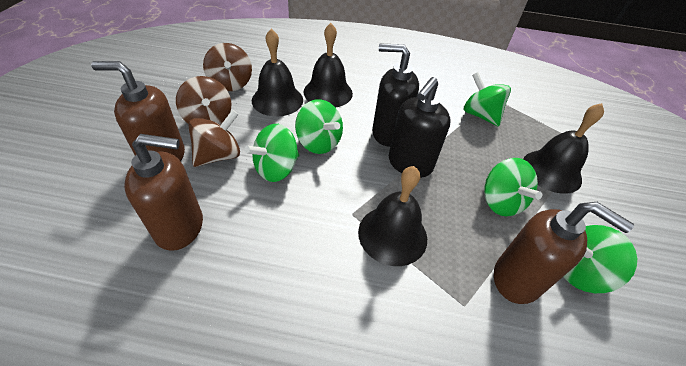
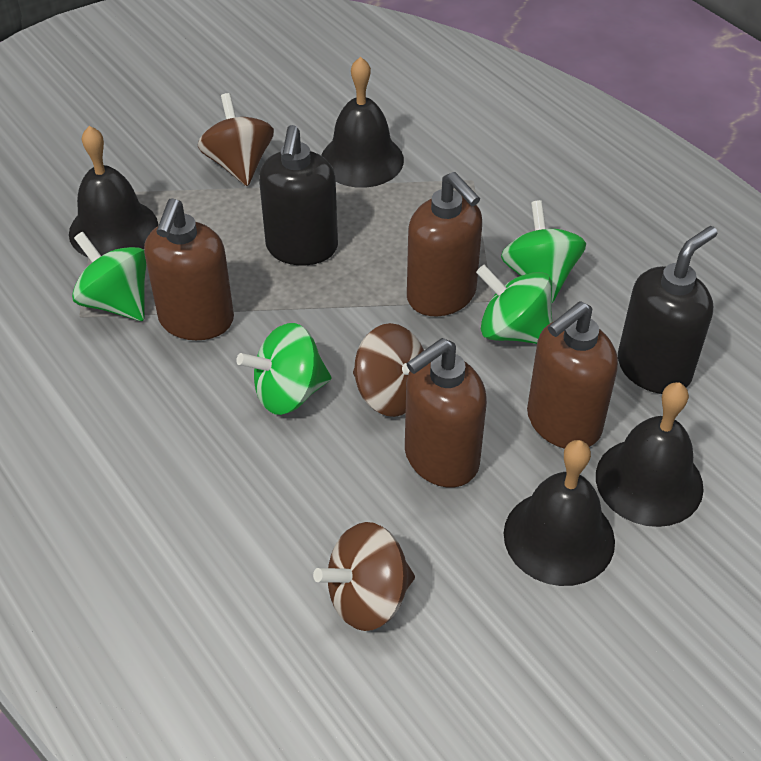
brown soap dispenser: [91,61,185,161] [124,134,203,251] [494,202,634,304] = 3 -> [144,198,234,340] [405,338,487,488] [407,172,482,316] [527,301,618,449] = 4
green spinning top: [244,124,299,182] [295,99,343,154] [464,72,511,126] [484,158,542,216] [563,225,637,293] = 5 -> [72,232,147,321] [236,323,331,415] [476,265,552,344] [501,200,586,304] = 4

